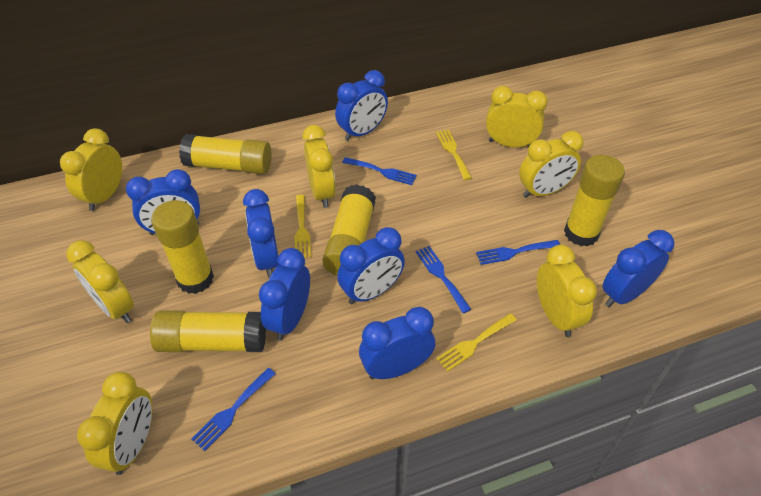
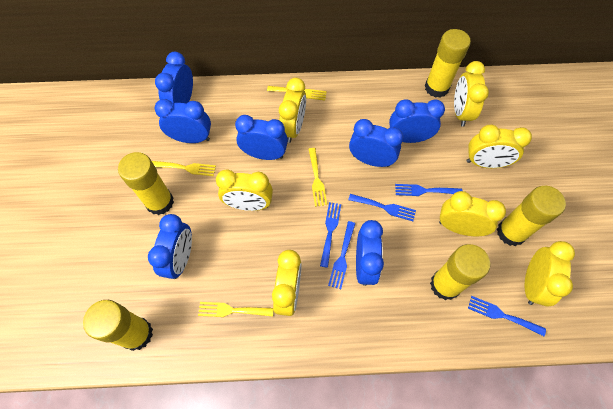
blue fork: [192,368,276,451] [342,157,417,185] [416,246,471,313] [476,240,560,265] = 4 -> [320,202,341,268] [328,221,355,289] [348,194,416,221] [395,184,463,196] [468,296,546,336] = 5
yellow fork: [294,195,311,258] [436,130,472,180] [436,313,517,372] = 3 -> [152,161,216,176] [198,302,274,317] [267,86,327,100] [309,148,327,207] = 4

